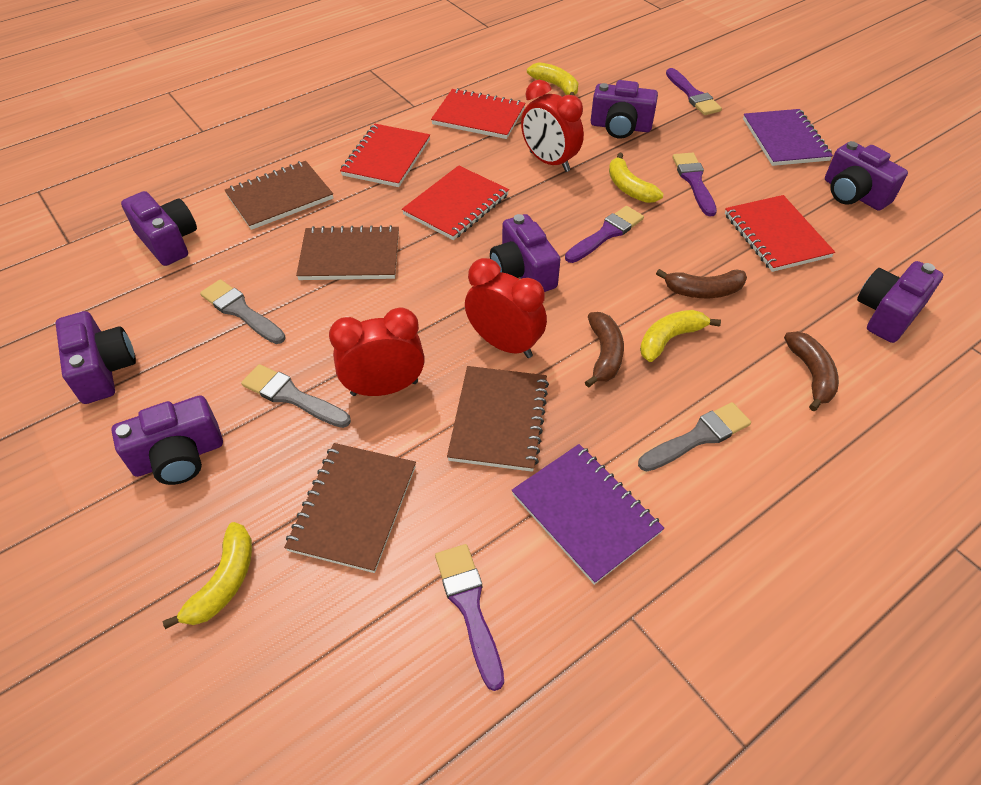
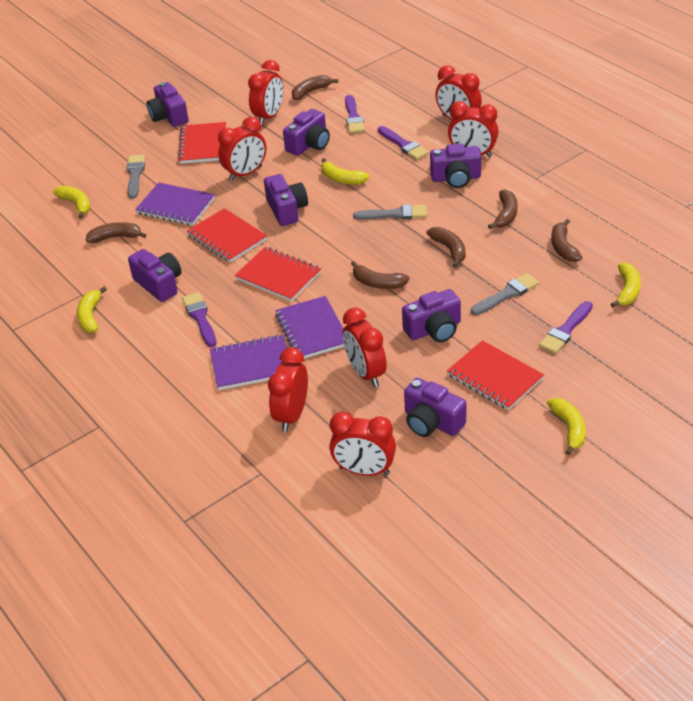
brown banana: [585,312,624,388] [656,269,747,298] [784,331,839,411] = 3 -> [86,222,146,243] [292,75,338,100] [351,261,410,289] [426,227,465,267] [488,190,518,229] [551,219,582,262] = 6
brown notebook: [224,161,333,230] [284,443,416,573] [296,225,399,280] [447,366,549,472] = 4 -> none = 0
purple notebook: [512,444,664,585] [743,109,833,166] = 2 -> [135,183,215,226] [210,335,287,390] [275,296,344,358] = 3
red clock: [329,307,425,396] [465,258,547,358] [521,80,584,172] = 3 -> [218,117,266,181] [248,60,284,125] [268,347,308,432] [329,412,396,476] [343,308,387,387] [435,65,482,120] [448,101,499,158] = 7
yellow banana: [162,522,252,629] [527,62,579,96] [609,153,663,203] [640,310,721,362] = 4 -> [53,186,90,219] [77,287,107,333] [321,158,369,185] [547,398,586,455] [611,262,641,307] = 5

